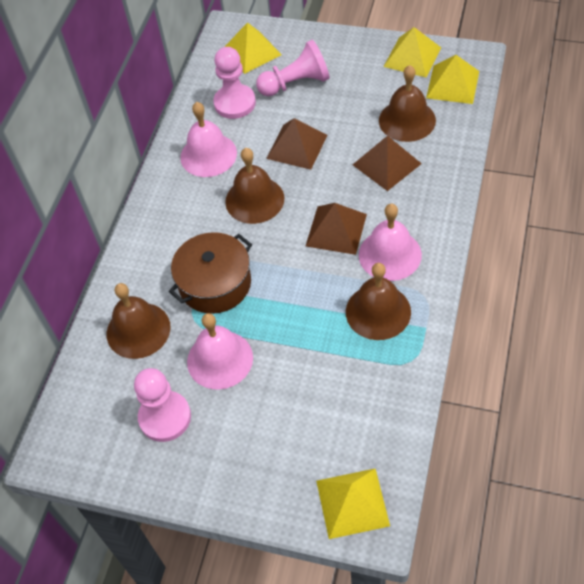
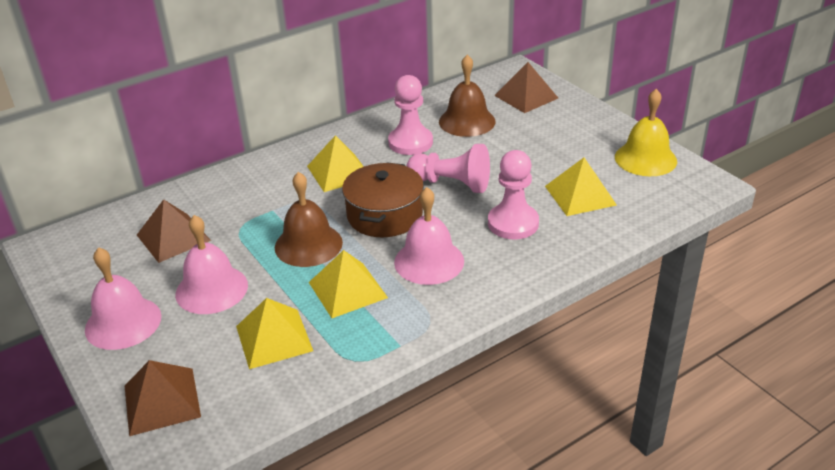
brown bell: [107,283,171,359] [225,148,284,224] [346,263,411,340] [379,65,436,142] = 4 -> [275,172,343,267] [439,55,496,137] = 2
yellow bell: none = 0 -> [615,89,677,176] = 1

